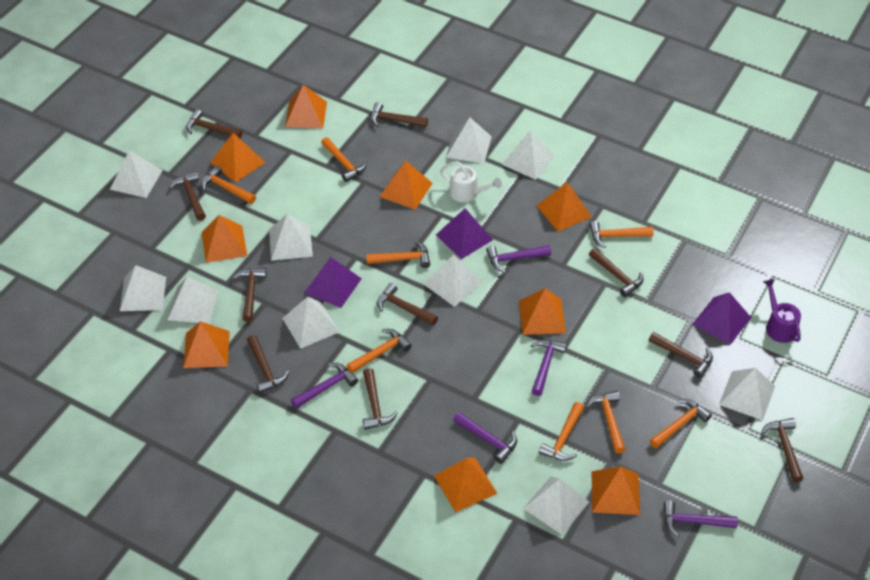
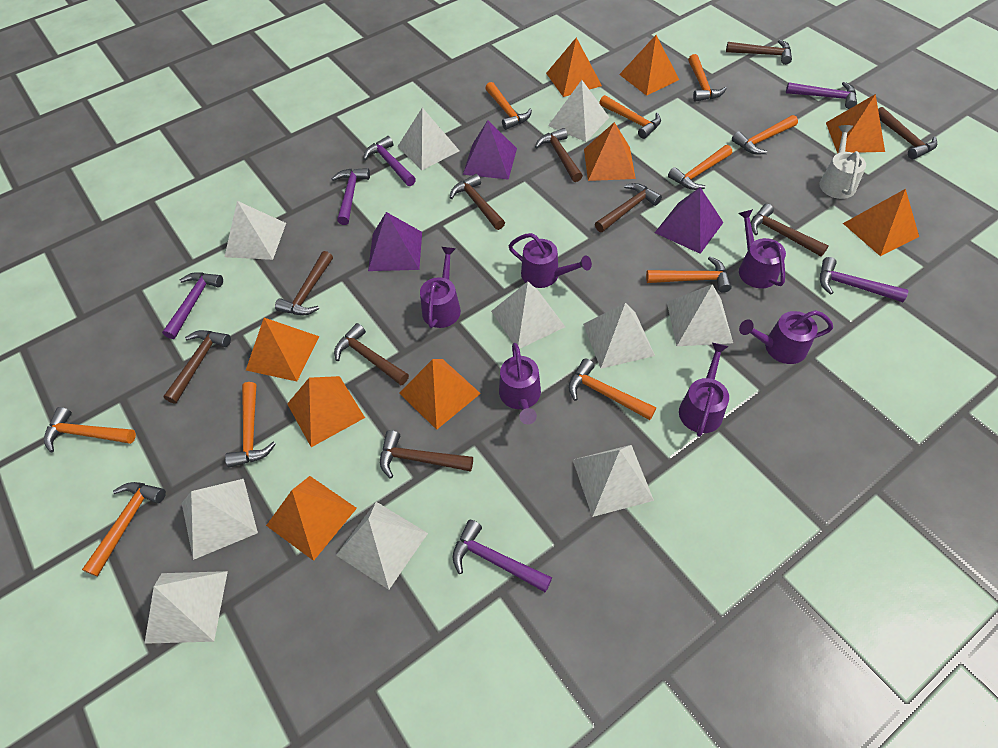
orange hammer: [201,165,256,204] [321,137,367,182] [347,329,412,373] [366,241,430,268] [539,402,584,461] [586,391,626,454] [590,221,654,248] [650,399,712,449] = 8 -> [44,407,136,452] [82,482,166,576] [225,382,276,467] [485,82,532,130] [569,359,656,420] [599,95,661,139] [646,257,732,293] [668,145,732,190] [688,54,727,102] [732,115,798,155] = 10
purple hammer: [291,363,358,409] [453,412,517,464] [486,245,551,273] [531,339,567,396] [664,501,738,537] = 5 -> [162,272,223,339] [331,168,370,225] [363,136,416,186] [453,520,552,592] [786,82,857,109] [820,257,909,302] = 6
purple watering can: [764,279,801,343] = 1 -> [420,247,461,328] [499,343,541,424] [509,233,592,288] [679,343,729,437] [738,209,786,288] [739,310,833,364] = 6

